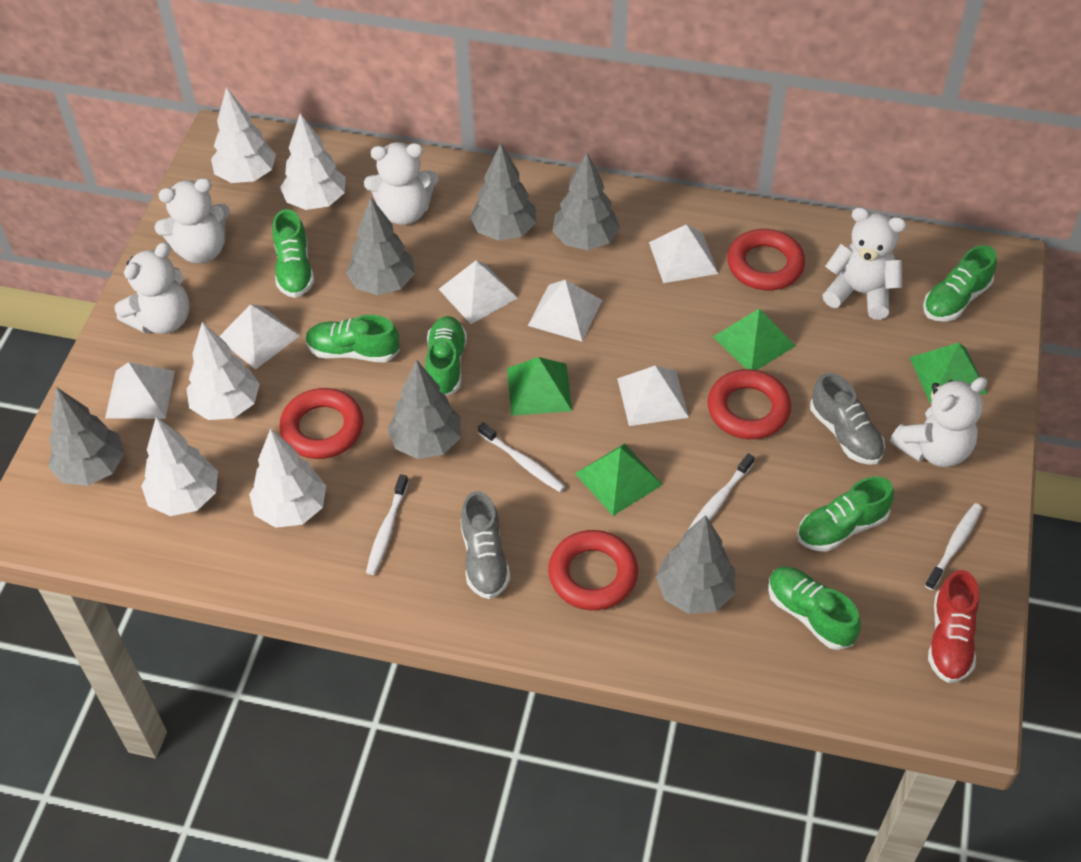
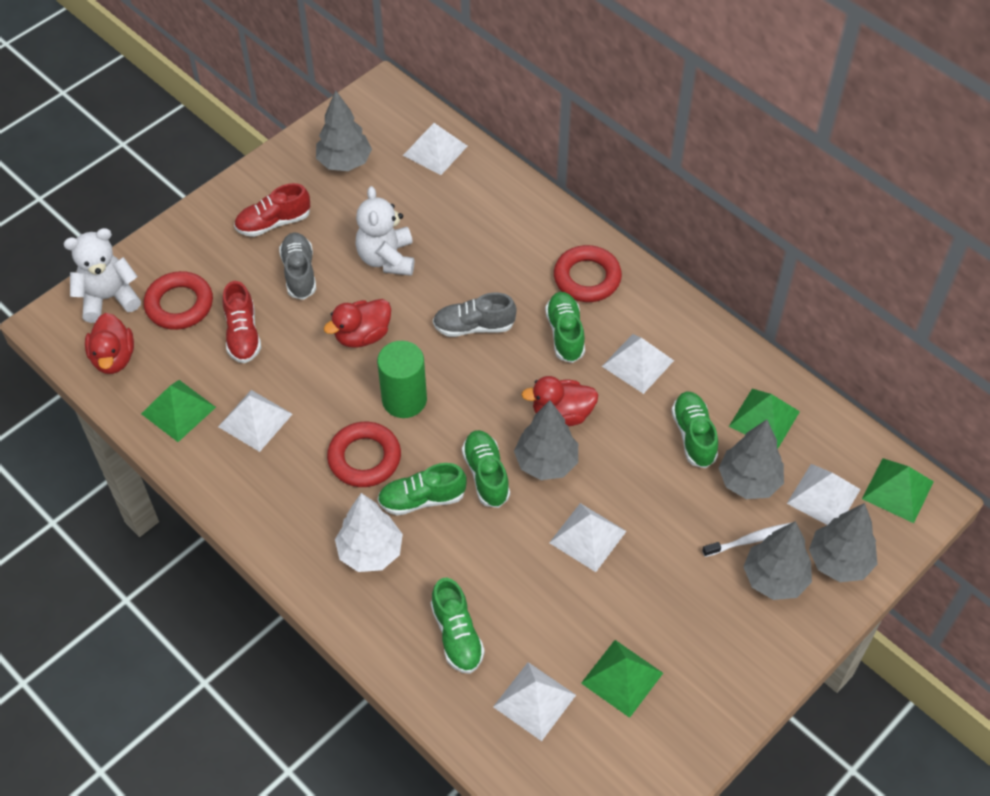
green cylinder: none = 0 -> [377,341,427,418] = 1
green shoe: [272,209,314,298] [305,315,400,363] [425,316,467,396] [768,567,861,650] [797,476,894,552] [923,245,997,322] = 6 -> [377,463,467,515] [431,578,485,674] [462,430,510,508] [545,292,585,363] [671,392,718,468] = 5
grey tree: [48,387,125,486] [346,197,415,295] [387,360,461,459] [470,143,536,241] [552,153,620,250] [656,515,735,614] = 6 -> [316,90,372,171] [514,400,578,480] [719,419,784,499] [743,521,812,600] [809,503,877,582] = 5
red duck: none = 0 -> [85,313,134,374] [324,299,391,347] [521,376,598,426] = 3
red ring: [279,388,363,459] [548,530,638,610] [708,369,791,439] [727,229,805,290] = 4 -> [144,271,213,330] [327,422,401,487] [554,245,622,302] = 3
red shoe: [928,570,979,683] = 1 -> [223,281,261,363] [234,183,310,237] = 2
white teddy bear: [115,242,190,334] [154,178,230,263] [364,142,439,225] [822,207,906,320] [890,377,987,467] = 5 -> [63,228,141,323] [355,186,414,276] = 2
white toothbrush: [366,474,408,575] [478,422,565,492] [688,453,755,530] [925,503,982,590] = 4 -> [702,523,790,557] = 1
white tree: [141,417,218,516] [186,322,260,420] [211,87,276,183] [249,429,326,528] [280,113,345,210] = 5 -> [335,493,403,572] = 1

